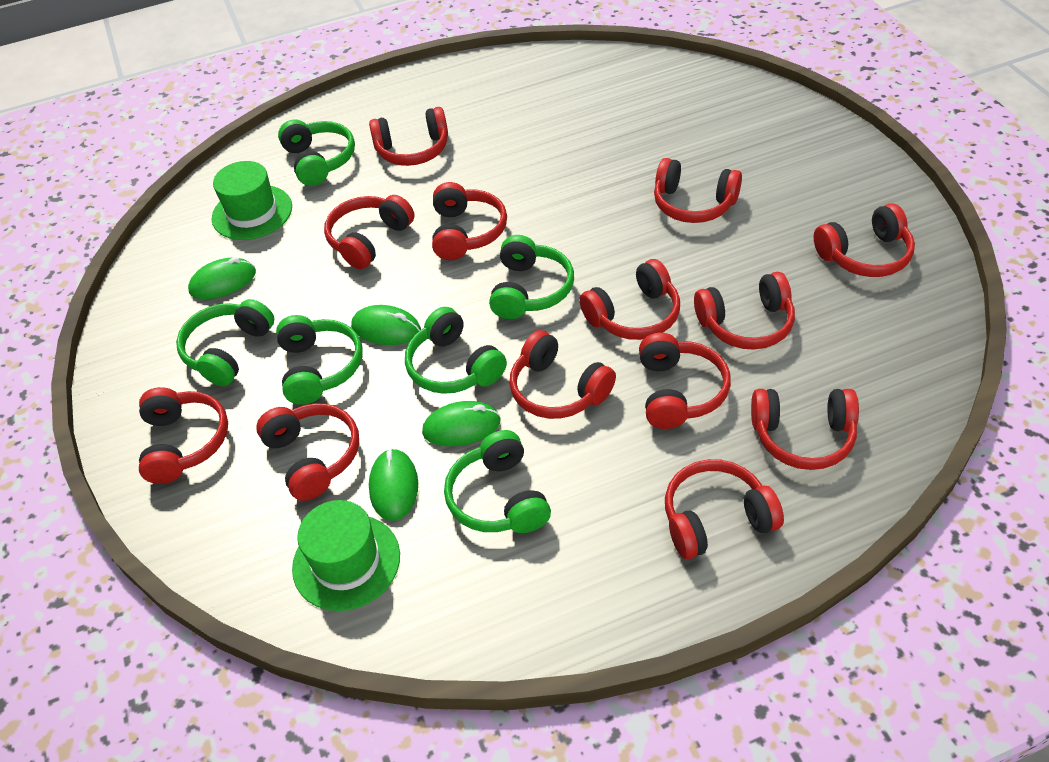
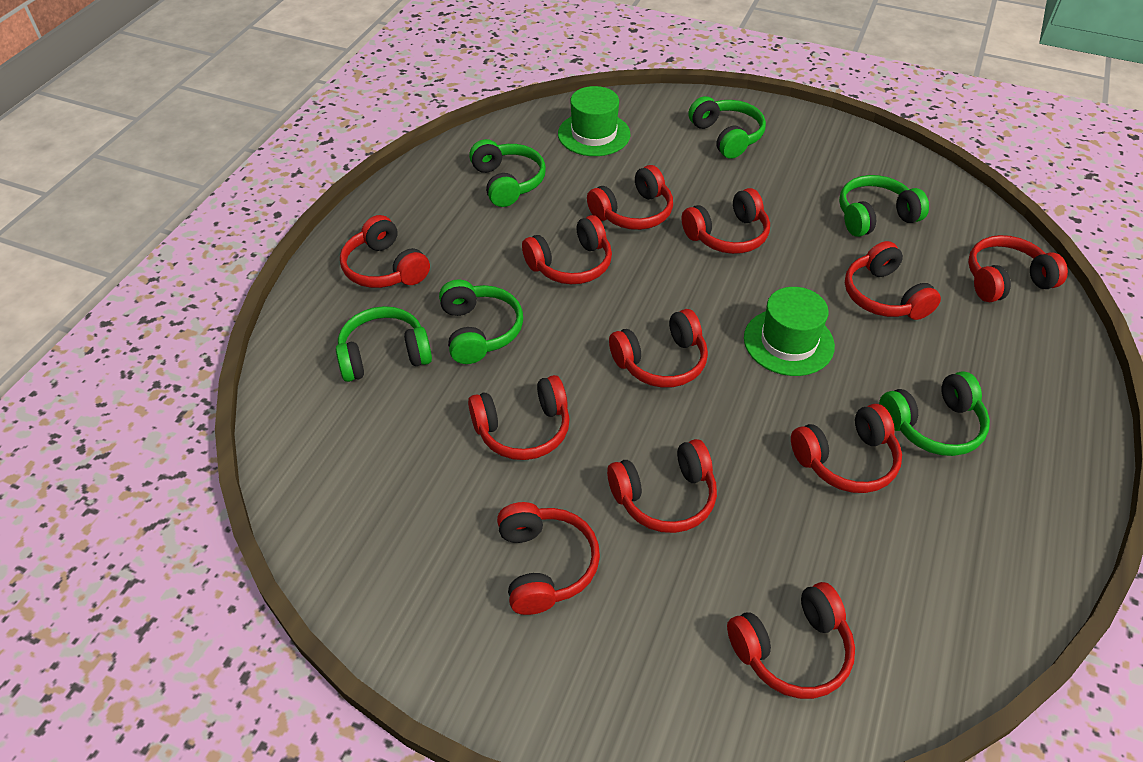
green mouse: [188,257,256,299] [351,305,421,345] [369,448,418,521] [422,401,500,446] = 4 -> none = 0
red headphones: [139,387,228,484] [256,403,359,501] [324,195,415,269] [369,107,448,166] [432,182,507,260] [509,330,616,419] [579,259,680,340] [639,333,731,429] [654,158,742,223] [665,459,784,559] [694,272,795,350] [751,389,859,470] [814,203,915,277] = 13 -> [340,215,430,288] [468,375,570,460] [497,502,600,615] [522,215,612,284] [587,165,673,230] [607,439,717,533] [609,309,708,388] [682,188,770,254] [727,582,855,699] [791,404,902,493] [845,241,941,320] [968,235,1068,302] = 12

